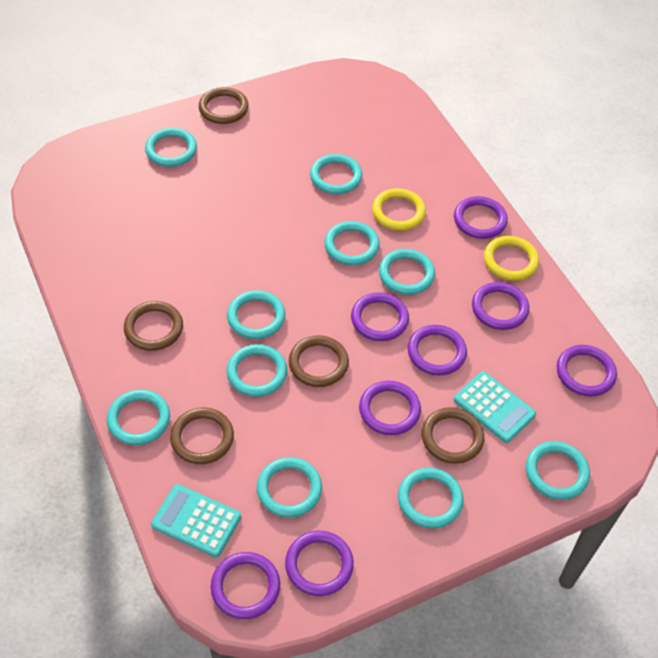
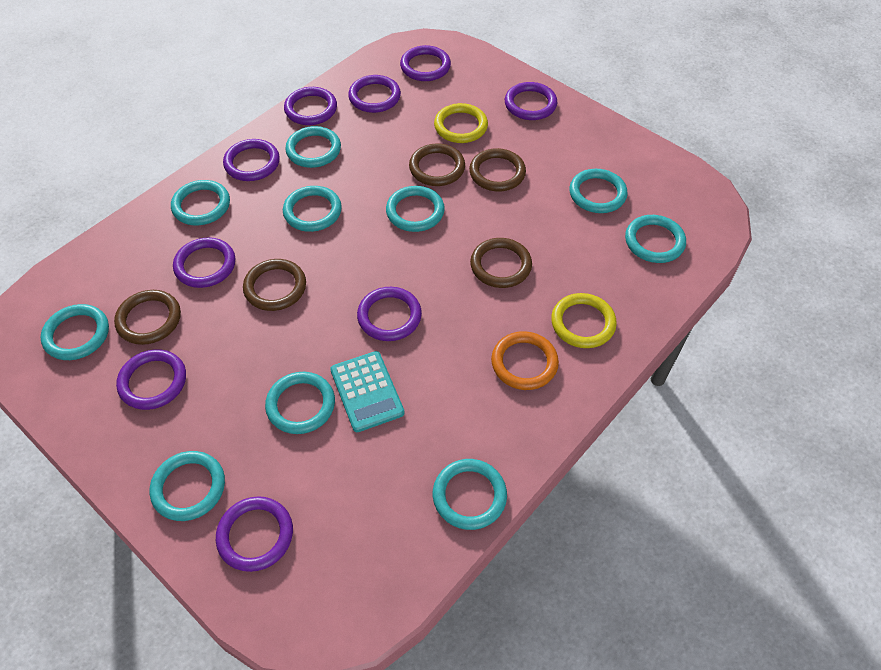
orange ring: none = 0 -> [491,331,559,390] = 1
purple ring: [211,552,280,619] [285,531,354,596] [351,293,409,341] [359,381,421,435] [408,325,467,376] [454,196,508,239] [472,282,529,330] [557,345,617,397] = 8 -> [116,349,186,410] [173,237,235,288] [216,496,293,572] [223,139,280,181] [284,87,337,125] [348,75,401,113] [357,287,422,341] [400,45,451,81] [505,82,557,120] = 9
turquoise calculator: [151,484,241,557] [454,371,536,443] = 2 -> [330,351,405,432] = 1

